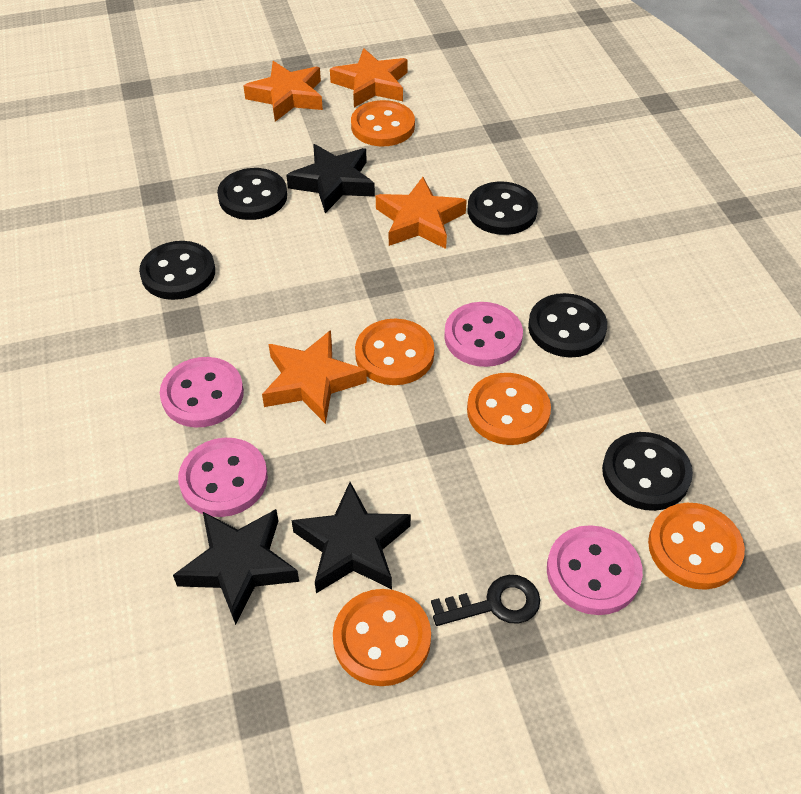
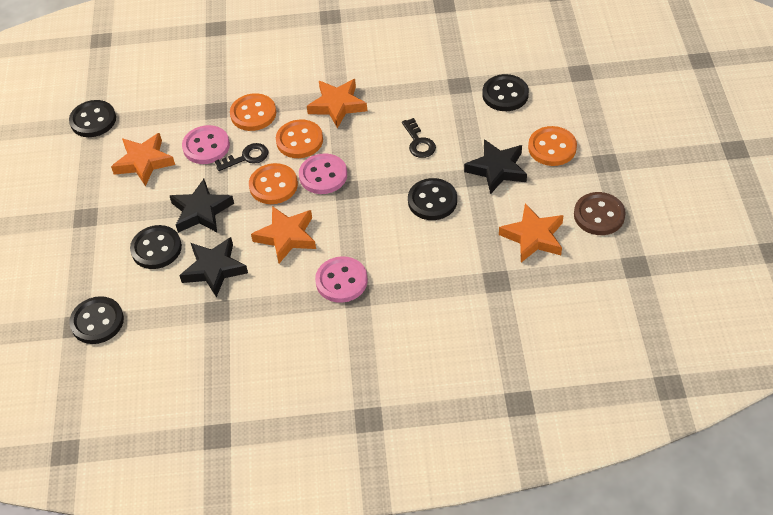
black key: [431,575,540,626] = 1 -> [215,143,269,171] [402,118,436,158] = 2
brown button: none = 0 -> [574,192,626,235] = 1
orange button: [333,589,431,686] [351,100,415,146] [355,319,434,385] [467,373,551,445] [648,503,745,590] = 5 -> [230,93,276,131] [249,163,298,204] [276,120,323,158] [528,126,577,166] = 4
pink button: [160,357,244,428] [178,438,268,517] [444,302,523,367] [547,525,643,615] = 4 -> [182,125,230,164] [299,153,347,194] [315,256,368,303] = 3

